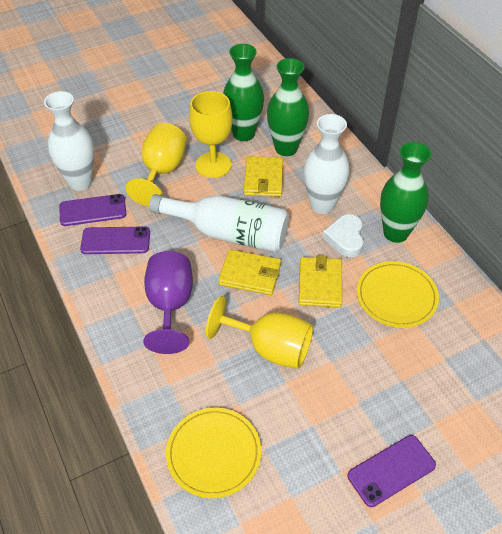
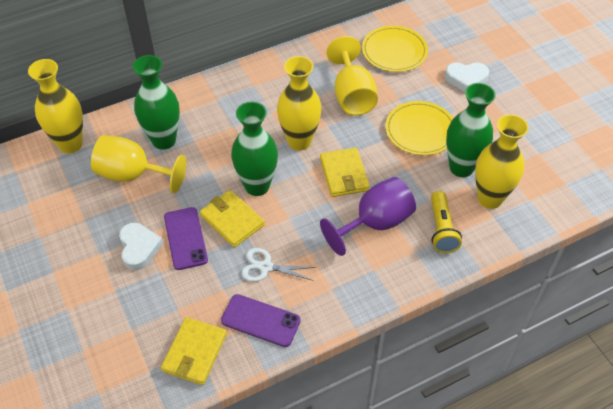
purple phone: [59,194,126,226] [80,226,150,254] [347,435,436,507] = 3 -> [164,207,208,270] [221,294,301,347] = 2
white bottle: [149,194,289,252] = 1 -> none = 0
white heart: [322,214,364,257] = 1 -> [119,223,163,270] [445,62,489,92] = 2
white scissors: none = 0 -> [241,248,317,282] = 1
white vase: [44,91,94,191] [304,114,350,214] = 2 -> none = 0
yellow flashlight: none = 0 -> [431,191,462,253] = 1
yellow goblet: [126,123,187,206] [189,91,233,178] [206,296,313,369] = 3 -> [91,135,186,193] [326,36,378,116] = 2
yellow vase: none = 0 -> [28,59,83,153] [277,56,322,151] [475,114,529,209] = 3

